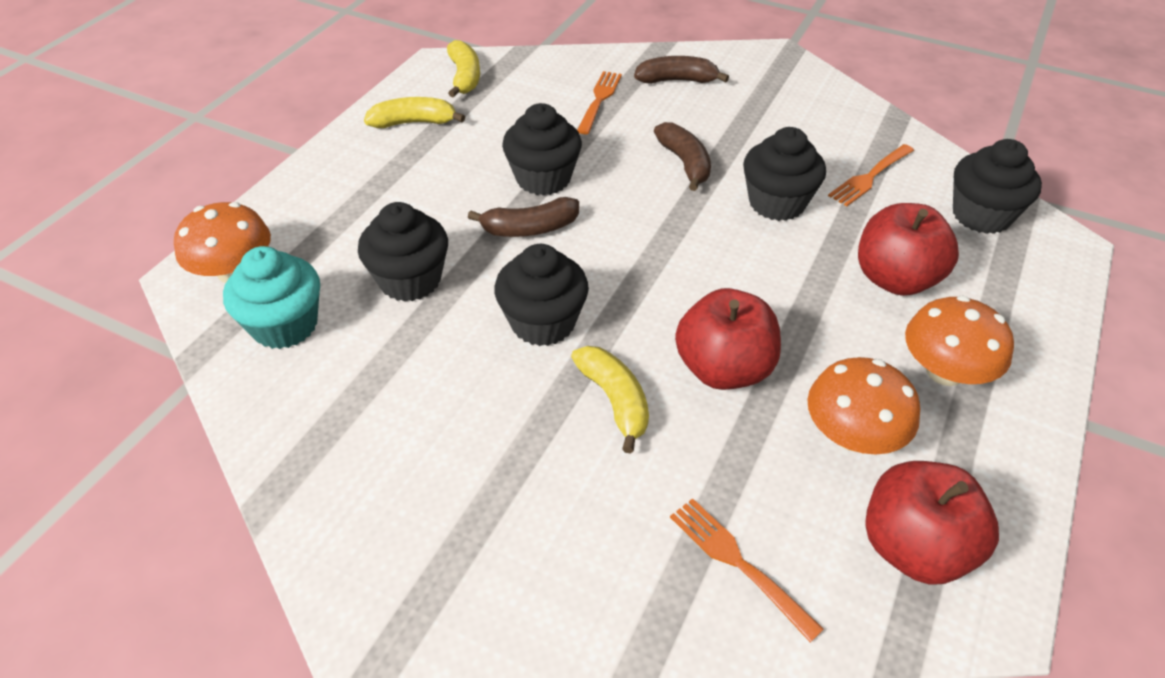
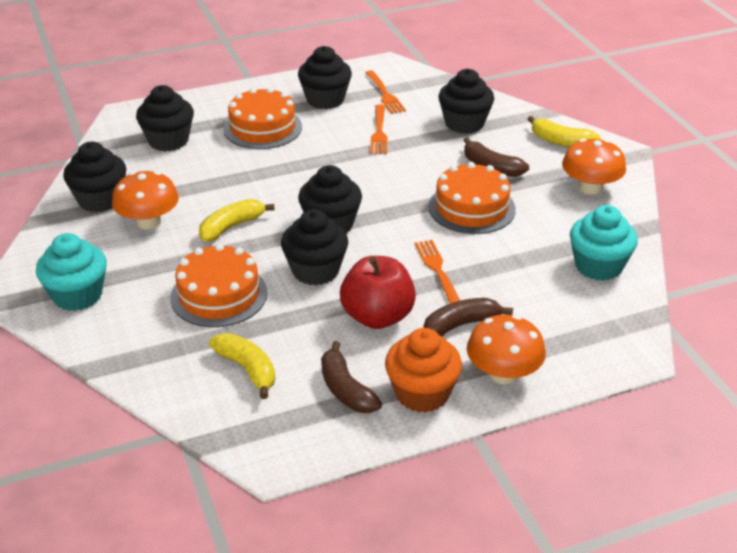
black cupcake: [358,202,448,302] [495,244,589,346] [502,103,582,196] [743,127,826,221] [953,139,1042,234] = 5 -> [63,142,126,212] [136,85,194,152] [281,209,348,285] [298,46,352,109] [298,165,362,234] [438,69,494,134] = 6
orange cake: none = 0 -> [170,244,268,327] [223,87,302,149] [428,162,516,234] = 3
orange cupcake: none = 0 -> [385,328,462,413] = 1
red apple: [675,288,781,390] [858,203,959,296] [865,461,999,585] = 3 -> [340,256,416,329] = 1
turquoise cupcake: [223,246,320,349] = 1 -> [36,233,107,311] [570,205,638,281] = 2

